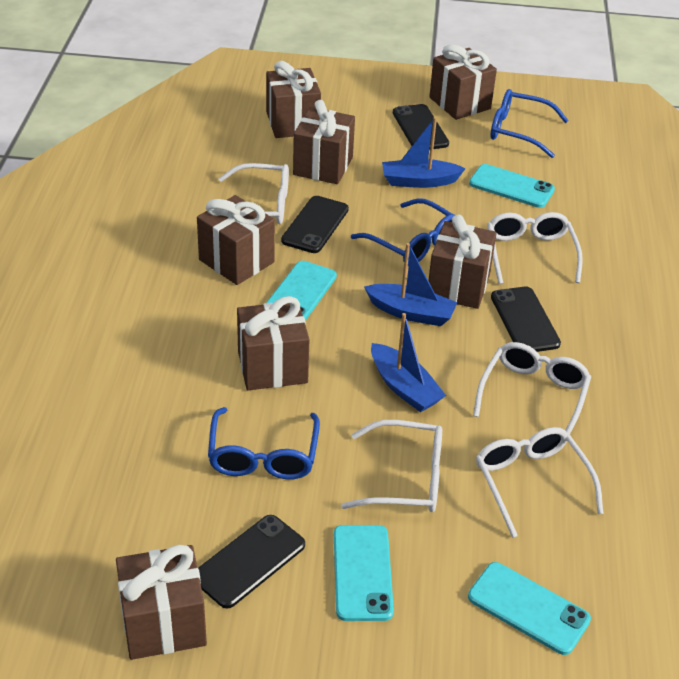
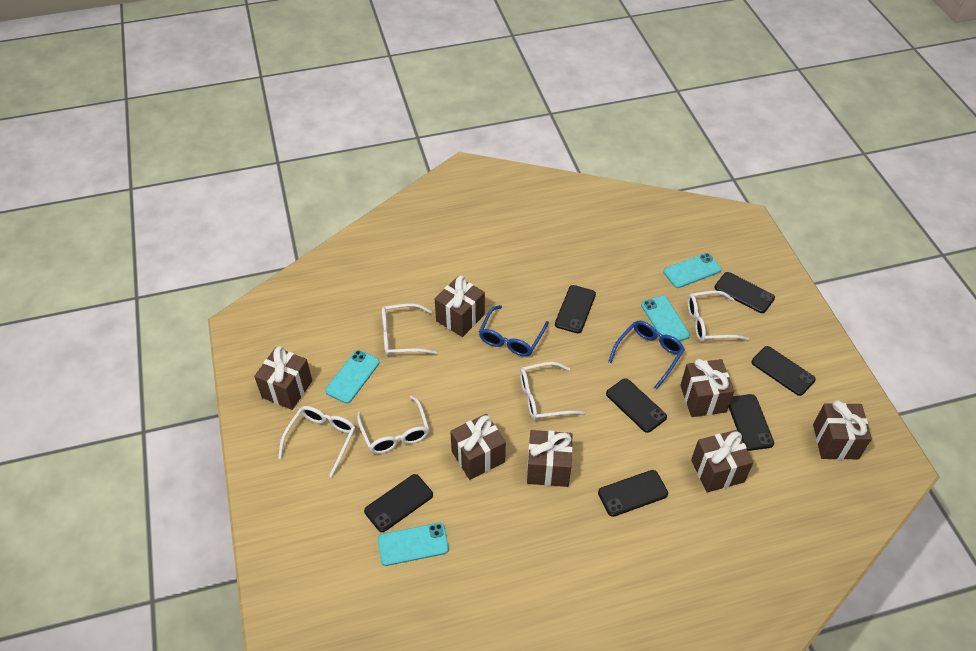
black phone: [198,515,305,608] [281,196,349,253] [393,104,449,150] [491,287,561,352] = 4 -> [364,474,433,532] [555,285,596,333] [598,470,668,517] [606,378,667,433] [715,272,775,313] [729,394,774,451] [752,346,816,396] = 7
blue boat: [364,243,458,326] [371,313,446,412] [382,117,465,188] = 3 -> none = 0
blue glasses: [208,407,320,480] [351,198,455,266] [491,89,569,158] = 3 -> [479,305,549,356] [608,321,685,389] = 2

